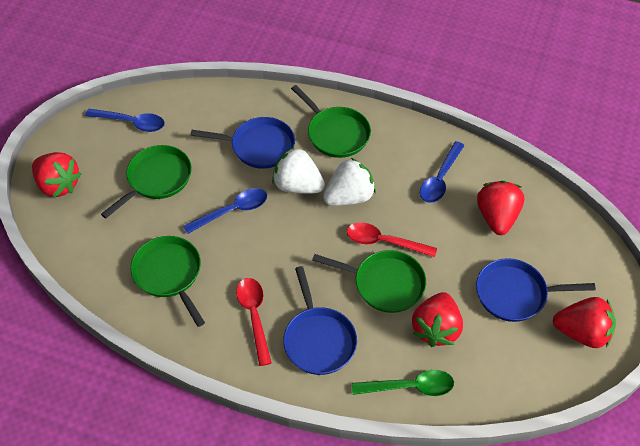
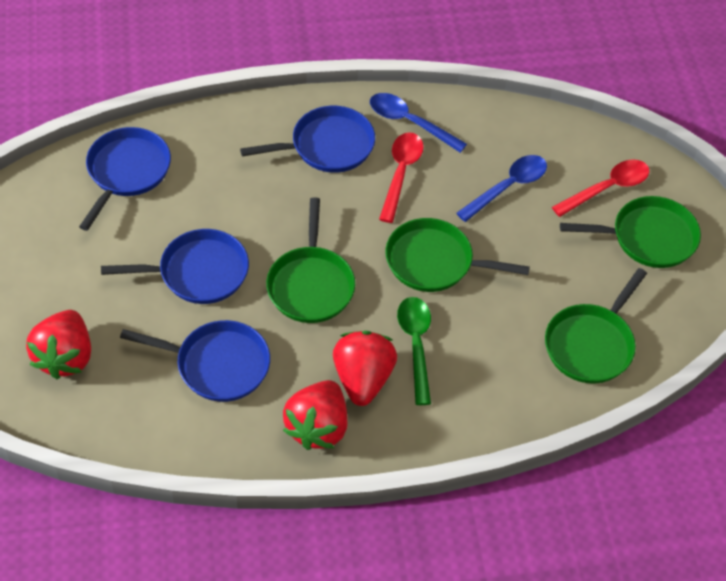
blue pan: [190,117,295,169] [283,266,357,375] [476,258,596,322] = 3 -> [79,127,171,231] [101,229,249,304] [120,320,270,402] [240,106,375,173] = 4
blue spoon: [85,109,165,132] [183,188,267,234] [420,141,465,203] = 3 -> [370,93,467,153] [456,155,547,222] = 2
red strawberry: [32,152,81,198] [412,292,463,347] [477,181,524,235] [553,297,616,348] = 4 -> [26,310,91,379] [283,380,348,450] [333,331,397,406] = 3
white strawberry: [272,147,325,194] [323,158,376,206] = 2 -> none = 0

